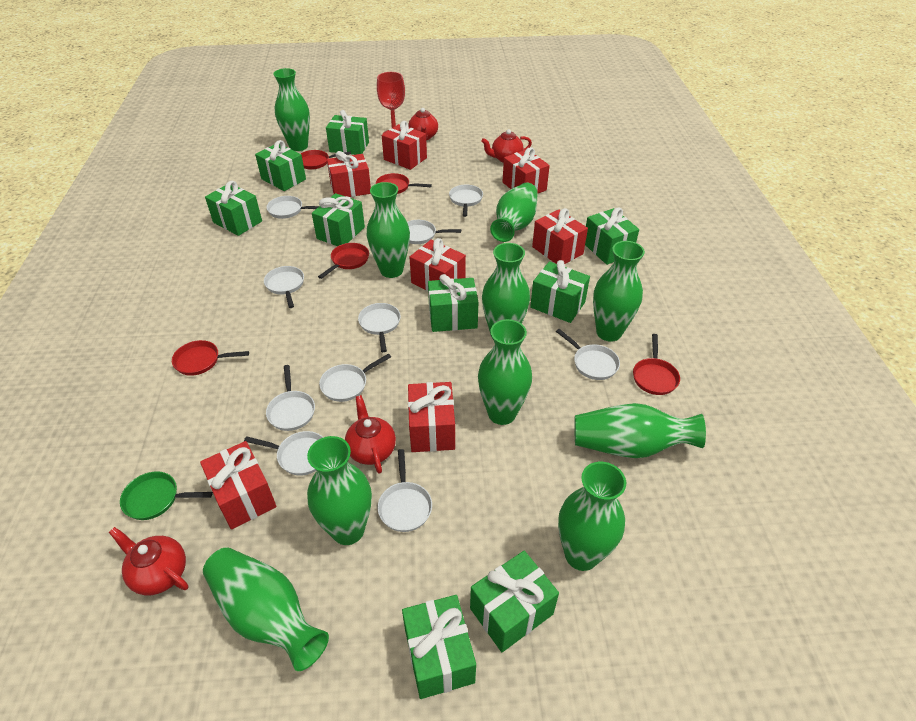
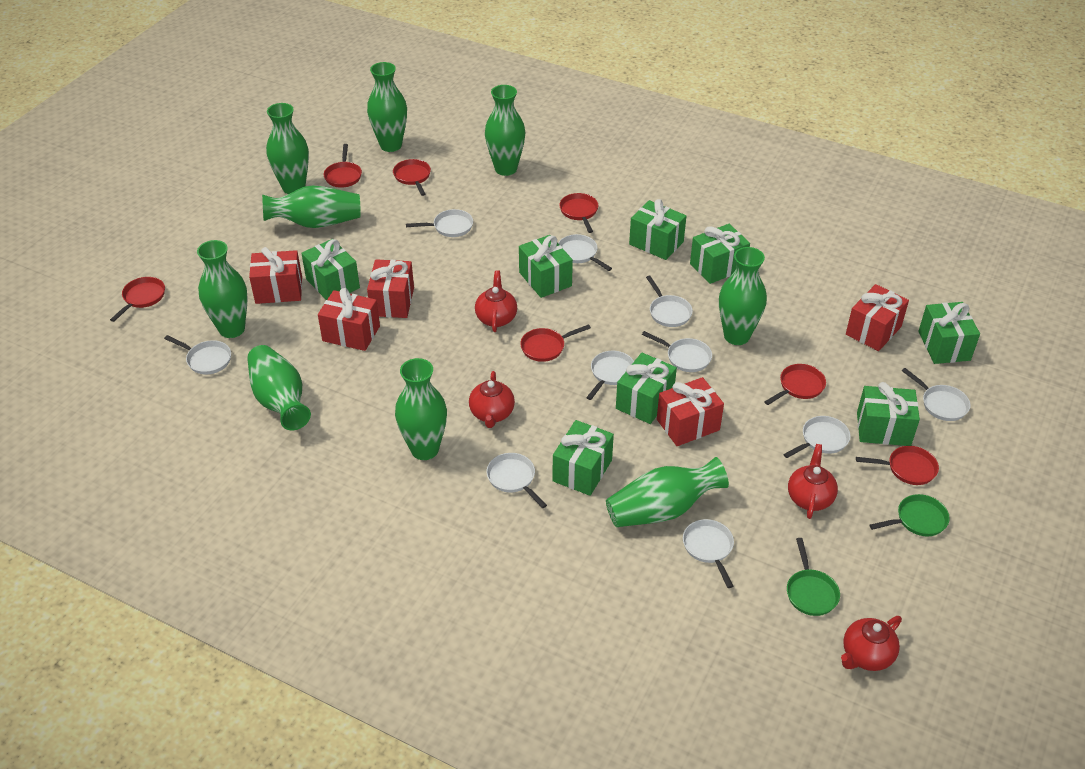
green gift: [205,181,262,236] [255,140,306,191] [312,193,365,246] [326,110,369,155] [402,595,476,699] [428,274,478,332] [470,551,559,652] [530,260,590,323] [585,207,639,265] = 9 -> [301,239,360,300] [519,235,573,298] [552,420,614,496] [616,353,677,424] [629,199,686,260] [690,224,750,284] [857,382,920,446] [918,302,980,364] = 8
green pan: [120,471,213,520] = 1 -> [787,538,840,616] [869,494,950,536] = 2
green vase: [203,547,329,671] [273,68,310,151] [307,436,372,545] [367,182,410,278] [478,319,532,425] [482,243,530,339] [490,183,538,242] [558,462,626,571] [574,403,706,458] [593,241,645,342] = 10 -> [197,240,248,338] [247,345,311,430] [262,185,361,228] [266,103,309,194] [367,62,407,152] [395,358,447,460] [485,85,525,176] [606,457,729,527] [719,247,767,345] = 9
red gift: [200,441,276,529] [327,151,371,197] [382,121,427,170] [408,382,455,452] [410,238,466,291] [503,147,550,193] [532,208,588,264] = 7 -> [249,247,302,304] [318,288,380,351] [367,259,414,318] [657,377,724,446] [846,284,909,351] = 5
red goblet: [377,72,405,134] = 1 -> none = 0
red pan: [172,340,249,376] [301,150,351,170] [318,243,369,279] [376,173,432,194] [633,334,680,395] = 5 -> [110,277,165,322] [324,144,362,188] [393,159,431,196] [520,324,591,362] [559,193,598,233] [764,364,826,405] [856,446,939,485] = 7

